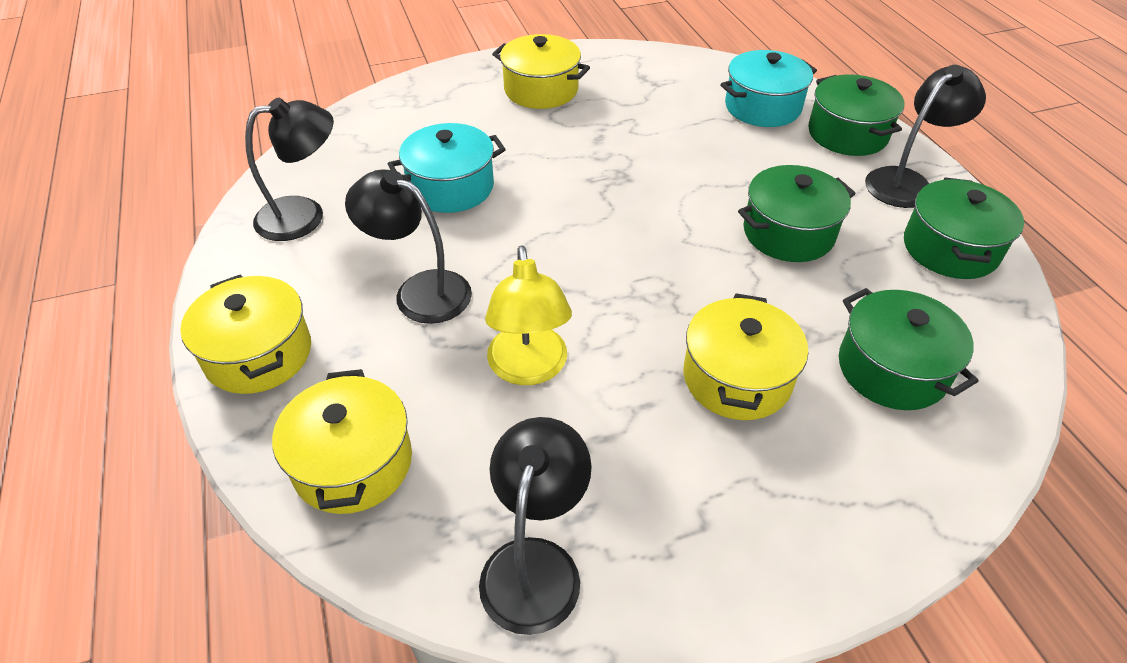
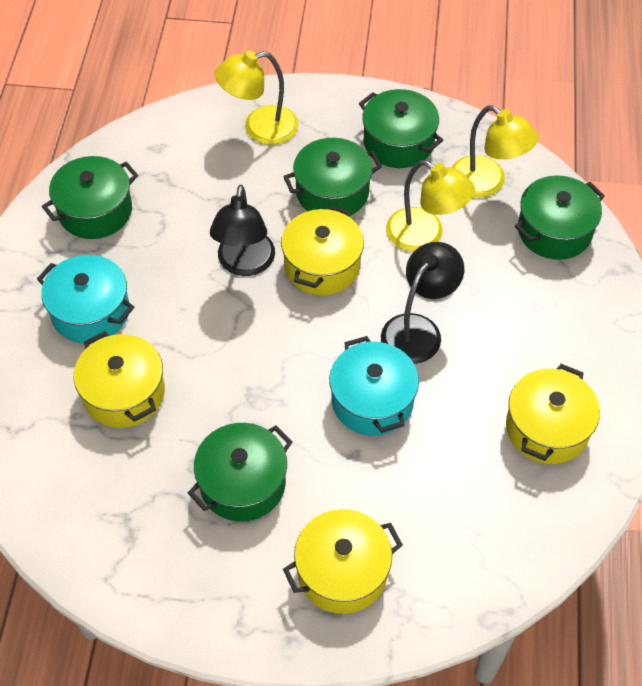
black lamp: [245,98,334,241] [345,169,472,324] [479,417,592,635] [865,65,986,208] = 4 -> [210,185,275,276] [381,242,464,364] = 2
green pot: [738,165,856,262] [808,74,904,156] [839,288,978,410] [904,177,1024,279] = 4 -> [42,156,138,239] [188,423,293,522] [283,138,382,216] [359,89,443,168] [515,175,605,260] = 5
yellow lamp: [485,245,572,385] = 1 -> [215,51,298,145] [386,160,475,252] [452,105,539,197] = 3

